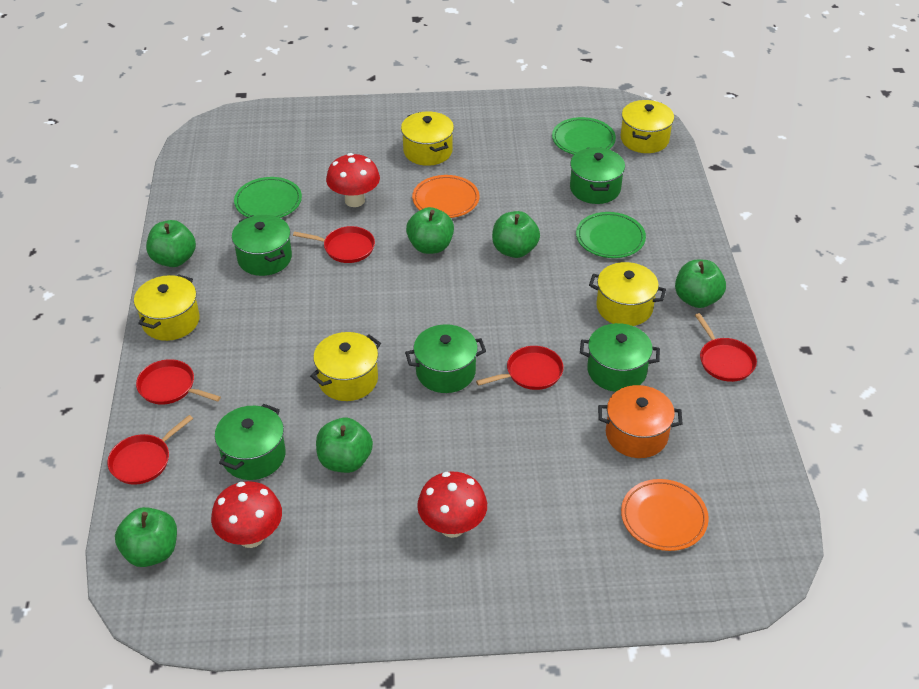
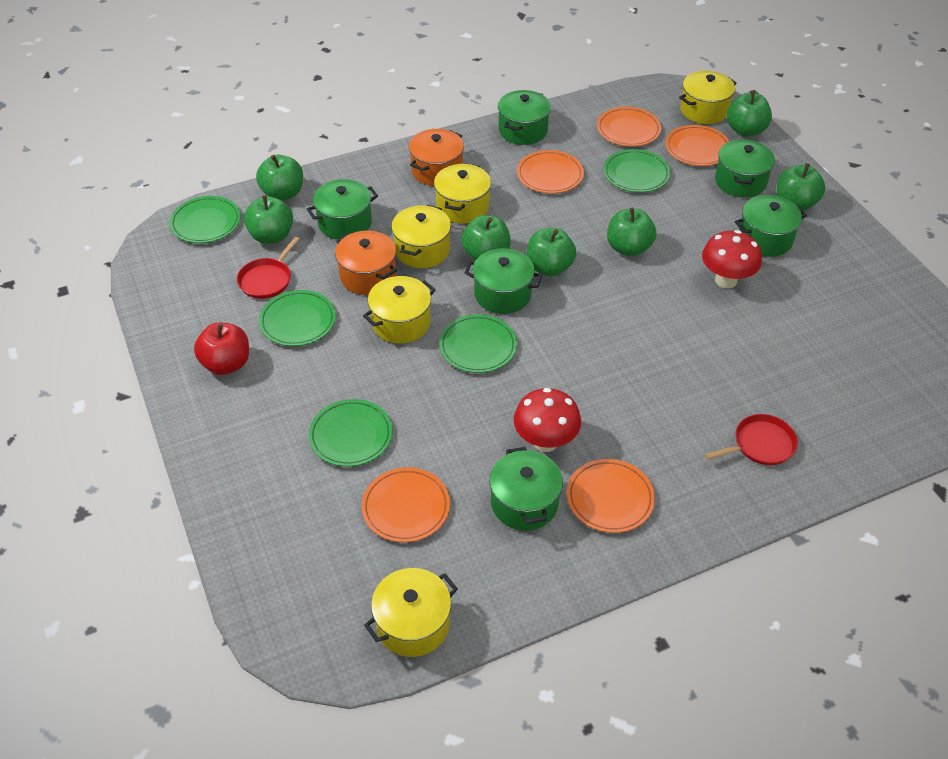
green apple: [115,507,177,567] [146,220,196,267] [316,418,373,473] [406,207,454,254] [492,211,540,258] [675,260,726,308] = 6 -> [244,195,293,244] [256,155,303,201] [461,215,511,260] [526,228,576,276] [607,208,657,257] [727,91,772,137] [777,163,825,211] = 7
green plate: [234,177,302,218] [552,117,616,155] [576,212,646,258] = 3 -> [170,196,241,243] [259,290,336,346] [308,399,393,467] [439,314,517,373] [603,149,671,193] = 5
green pot: [215,404,286,480] [232,215,292,276] [405,324,486,393] [570,147,625,204] [580,323,660,392] = 5 -> [307,179,378,240] [465,248,542,314] [489,447,563,531] [498,90,551,145] [715,139,775,198] [735,195,807,257] = 6
orange plate: [412,175,479,218] [621,479,709,551] = 2 -> [361,467,450,542] [517,150,584,194] [567,459,655,533] [597,107,661,147] [665,125,730,166] = 5
orange pot: [598,385,682,458] = 1 -> [335,230,397,295] [409,129,464,186] = 2
red apple: none = 0 -> [194,322,249,375] = 1
red mushroom: [211,481,282,548] [326,153,380,207] [417,472,487,538] = 3 -> [514,388,581,452] [702,230,762,289] = 2
red pan: [107,415,193,485] [136,359,221,404] [293,226,375,263] [476,346,564,390] [695,313,757,382] = 5 -> [237,237,299,299] [705,414,798,465] = 2

